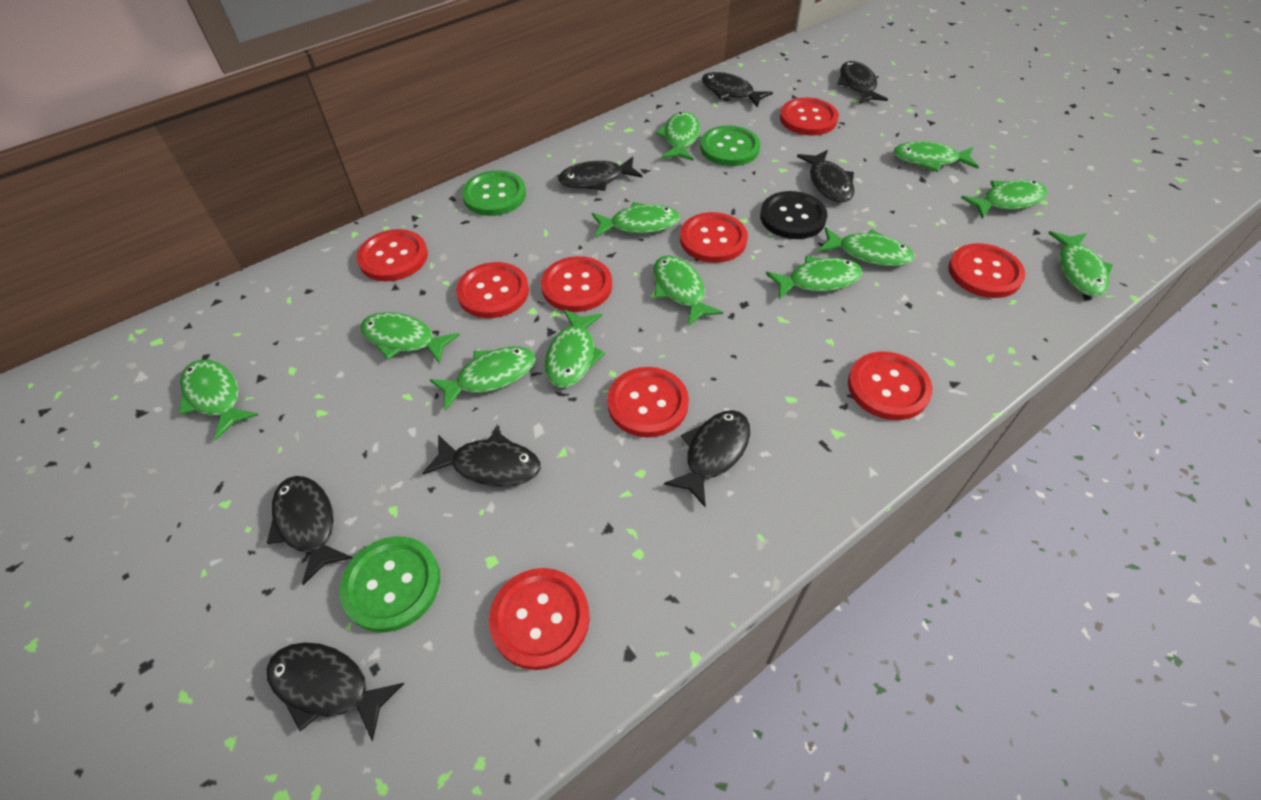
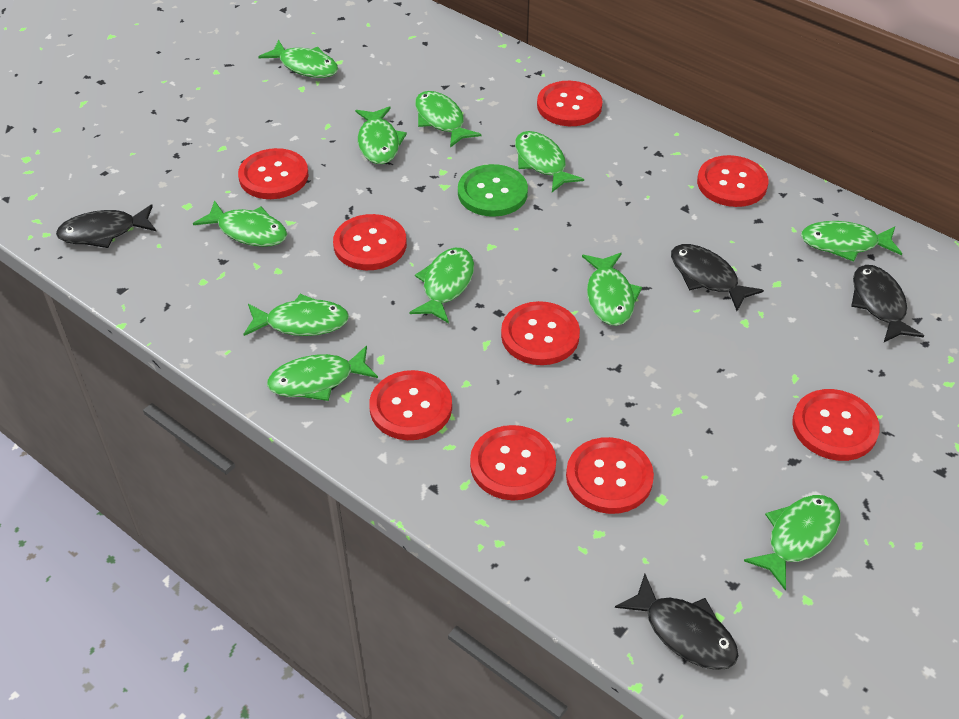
black button: [760,191,827,239] = 1 -> none = 0
black fish: [266,642,404,741] [267,476,353,585] [423,431,541,487] [558,157,642,191] [664,410,750,507] [702,72,773,107] [797,150,855,202] [837,61,888,103] = 8 -> [56,204,156,248] [615,574,739,670] [671,244,764,311] [851,265,924,342] = 4
green button: [340,536,440,632] [462,170,526,216] [700,125,761,166] = 3 -> [458,164,528,217] = 1
green fish: [179,360,258,440] [360,312,460,364] [430,347,536,411] [545,309,605,388] [592,202,680,238] [653,255,723,326] [656,112,700,161] [766,256,863,300] [818,227,915,267] [893,141,979,172] [961,180,1047,219] [1048,231,1113,297] = 12 -> [193,200,287,247] [243,294,349,336] [258,40,338,78] [267,346,378,401] [355,106,407,164] [409,248,474,323] [415,91,481,148] [515,131,584,192] [582,253,642,326] [744,495,841,591] [801,221,902,262] = 11

